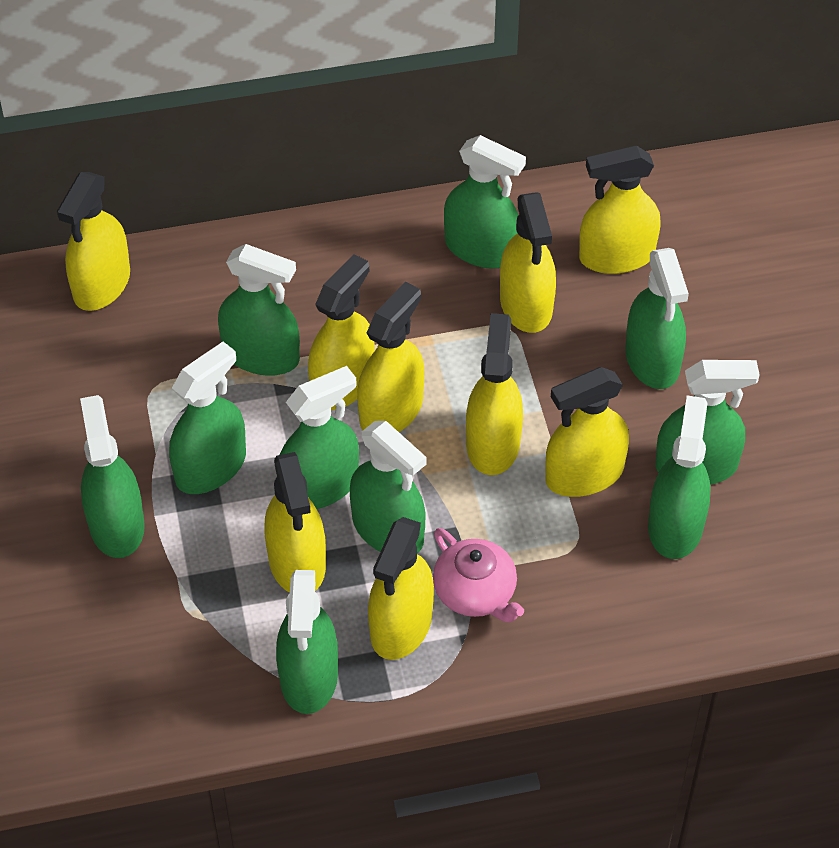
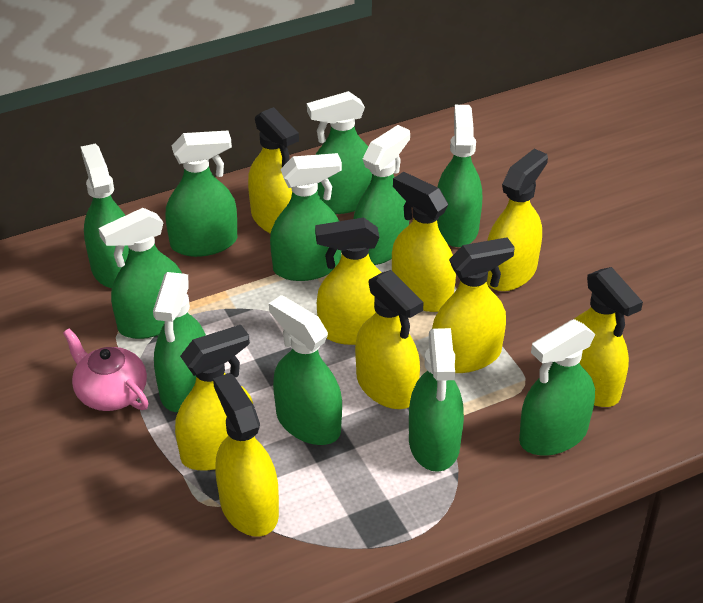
green spray bottle: [80,395,145,558] [169,342,246,494] [218,244,300,376] [276,570,338,714] [280,366,359,509] [350,421,426,553] [444,135,526,269] [625,248,689,389] [648,395,711,559] [655,360,760,485] = 10 -> [81,144,129,288] [98,208,182,339] [153,272,206,412] [165,130,237,257] [269,295,342,445] [270,153,342,281] [307,91,372,214] [354,125,410,265] [409,328,464,472] [437,105,482,247] [519,319,595,456] = 11

